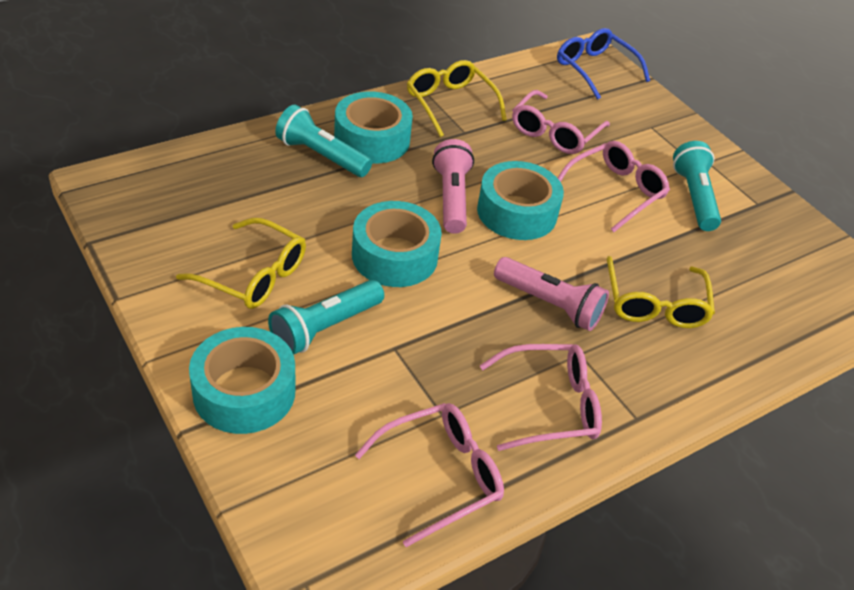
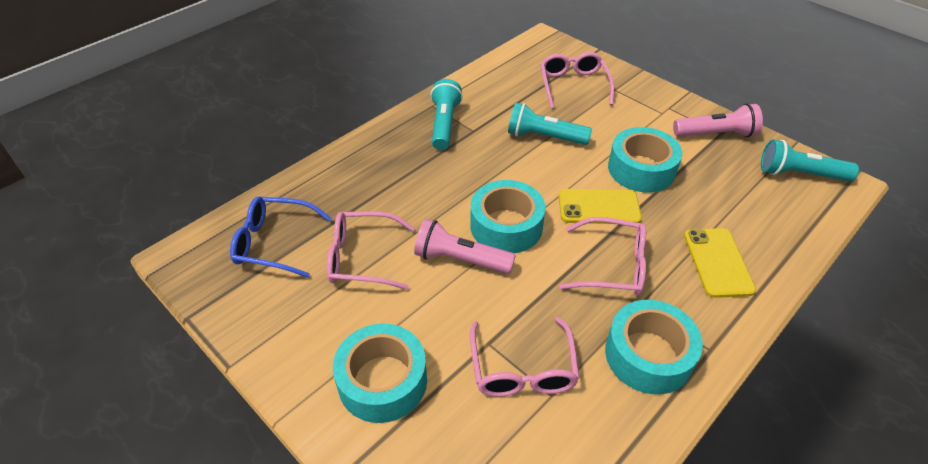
yellow glasses: [176,218,306,309] [407,60,507,137] [607,256,715,328] = 3 -> none = 0
yellow phone: none = 0 -> [559,189,642,224] [684,228,756,298] = 2

